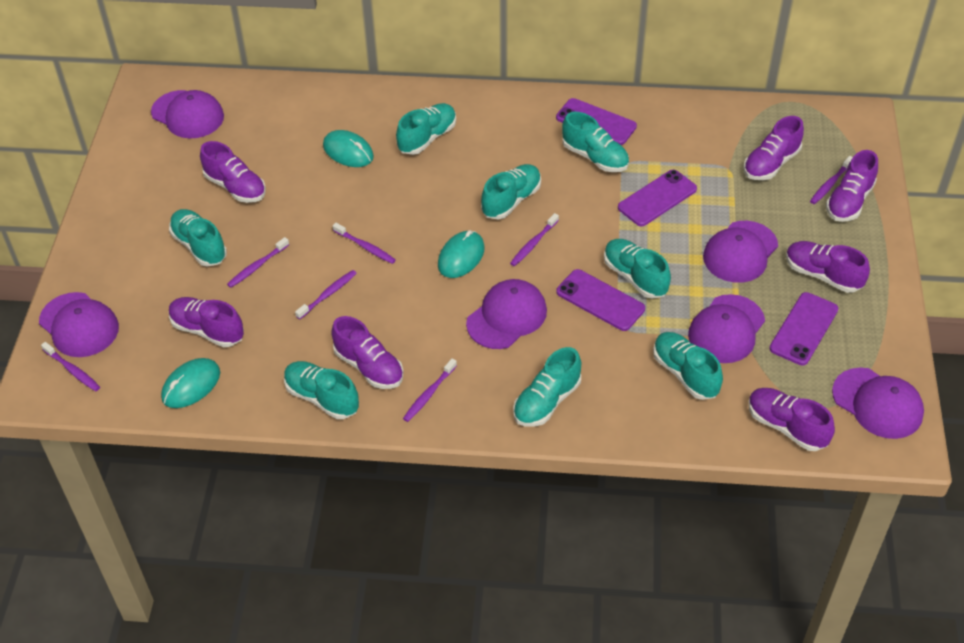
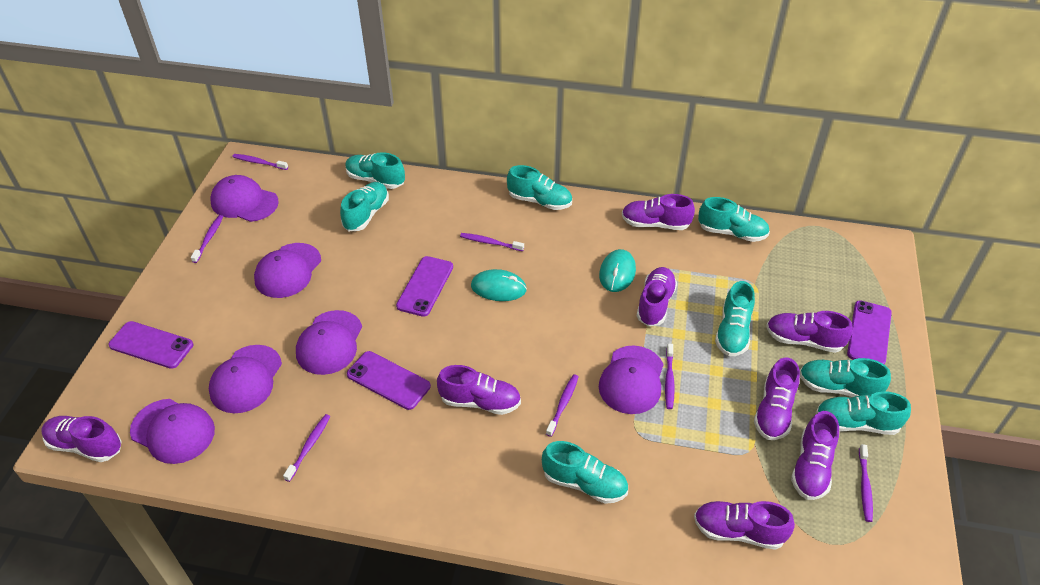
purple shoe: [169,297,244,347] [200,141,266,203] [331,316,404,389] [743,116,804,180] [749,388,835,451] [786,241,870,293] [826,150,878,222] = 7 -> [41,416,122,462] [437,365,521,415] [622,194,695,230] [637,267,677,326] [694,501,795,550] [754,357,800,440] [766,311,853,353] [791,411,839,500] = 8
turquoise mouse: [161,358,220,408] [323,130,374,167] [438,230,485,278] = 3 -> [471,269,527,301] [599,249,636,292] = 2

